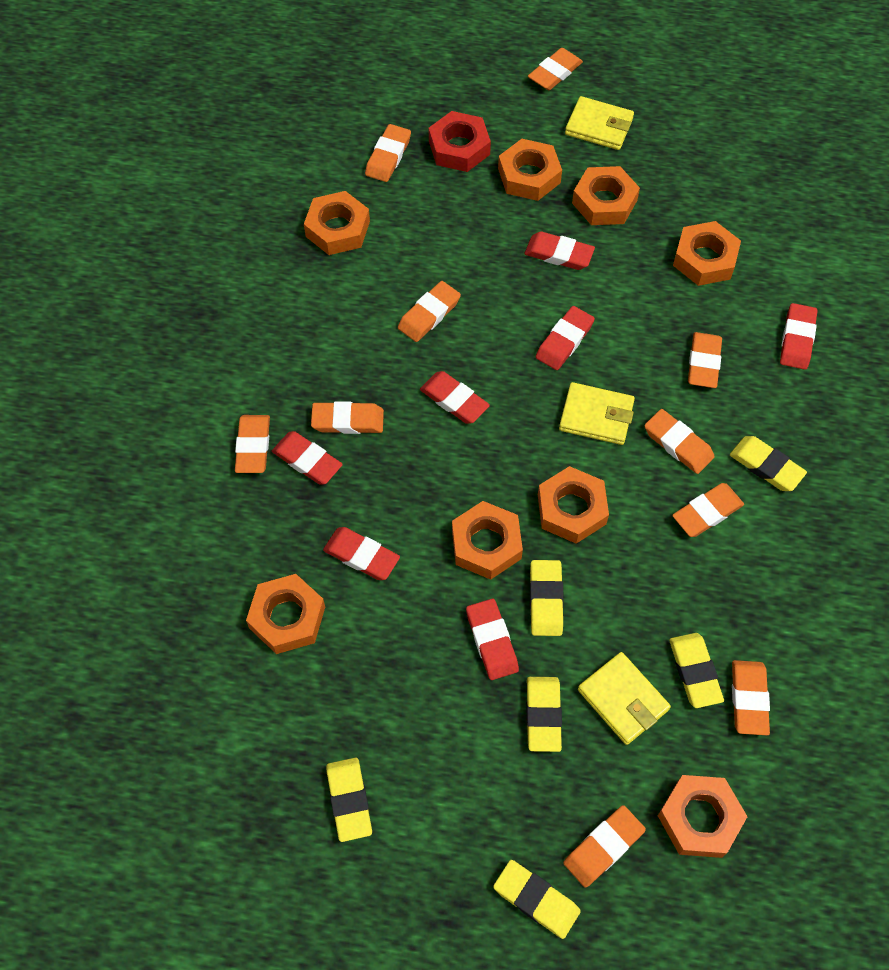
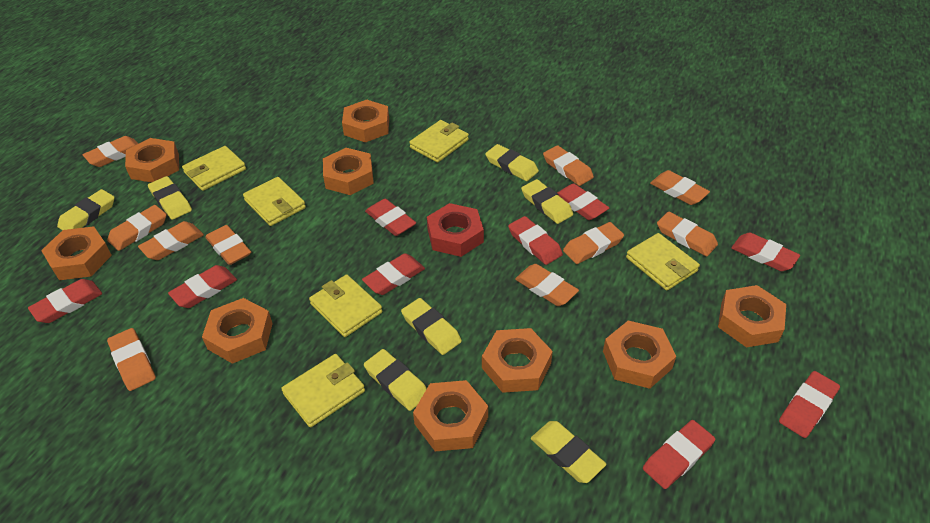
orange nut: [246,574,325,654] [304,191,370,255] [452,501,523,580] [498,139,562,201] [538,466,609,544] [572,166,640,225] [658,775,748,858] [673,221,741,286] = 8 -> [41,226,112,280] [125,138,179,183] [202,298,273,364] [323,148,374,195] [342,100,389,143] [413,380,488,451] [482,328,553,393] [603,320,676,389] [718,285,786,348] = 9
red eraser: [272,431,343,485] [323,527,400,580] [420,371,490,424] [466,599,519,680] [525,231,595,270] [536,306,595,370] [780,303,817,370] = 7 -> [28,279,102,323] [168,265,237,308] [362,253,425,295] [365,199,416,236] [508,216,563,265] [557,183,609,220] [643,420,715,489] [731,232,800,271] [779,371,840,438] = 9
yellow eraser: [326,758,372,842] [493,860,581,939] [526,677,562,752] [530,560,564,636] [669,633,724,708] [730,436,807,491] = 6 -> [57,189,115,230] [148,176,192,220] [364,349,427,411] [401,298,462,355] [485,144,539,181] [521,179,573,224] [531,421,606,483] = 7
yellow wallet: [559,382,635,445] [565,96,634,150] [578,652,671,745] = 3 -> [182,146,246,191] [243,177,306,226] [281,354,365,427] [309,275,382,337] [409,120,469,163] [626,233,700,291] = 6

